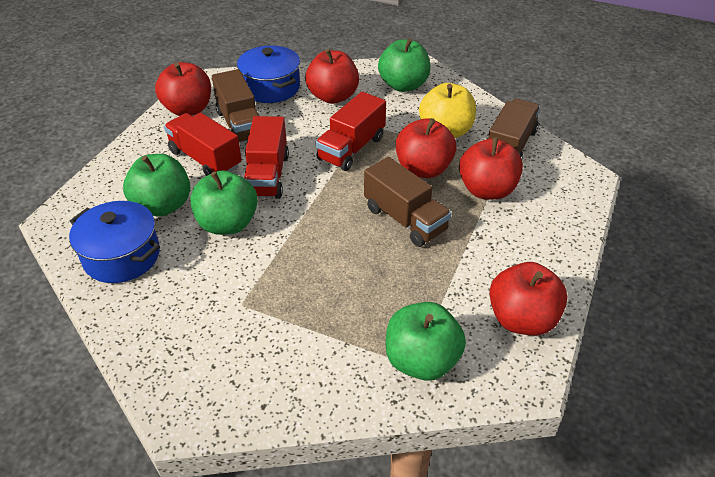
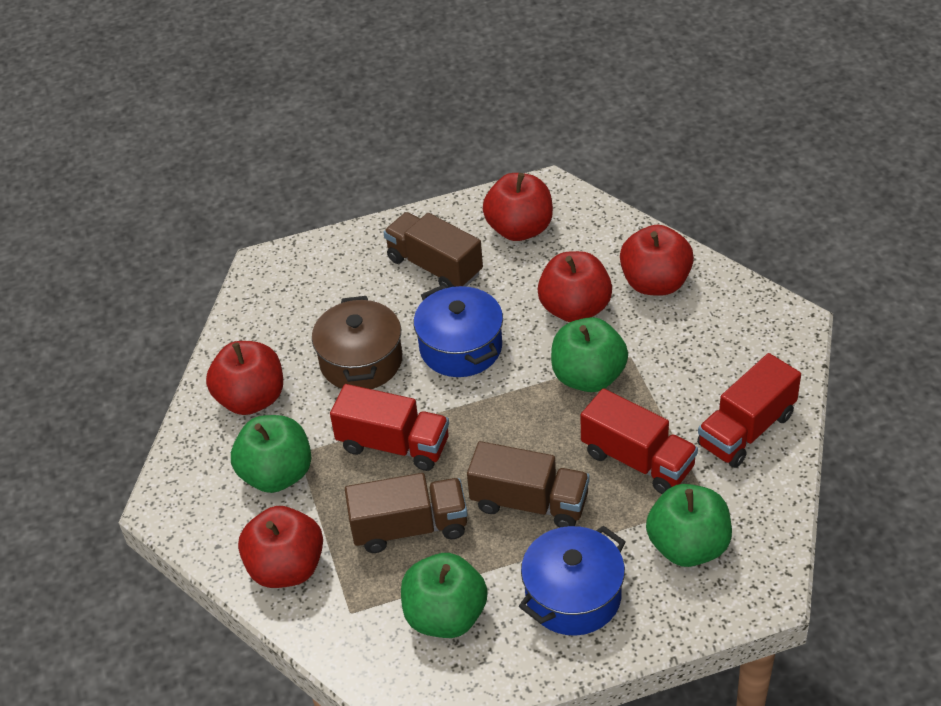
brown pot: none = 0 -> [312,296,402,389] = 1
yellow apple: [419,83,476,138] = 1 -> none = 0

